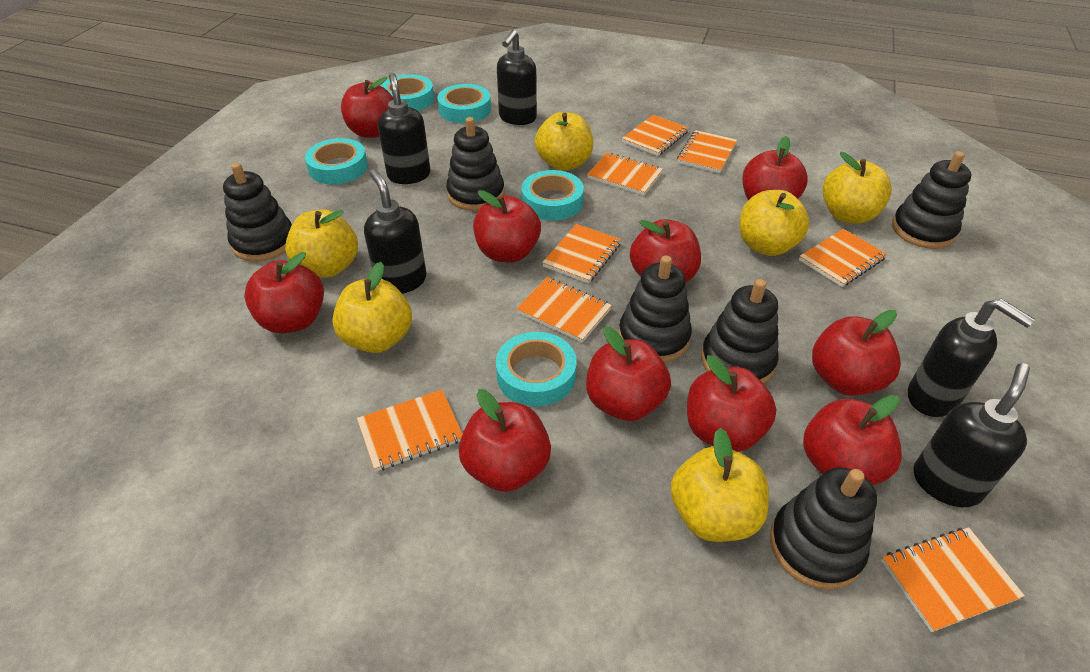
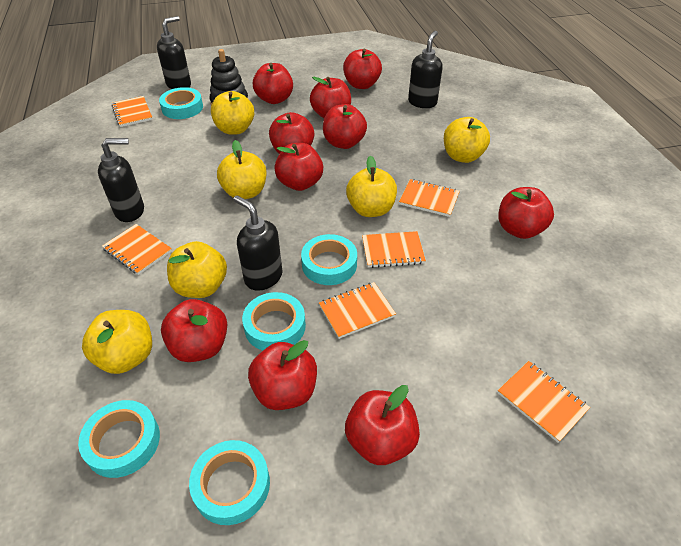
black soap dispenser: [364,169,426,294] [378,73,430,184] [497,30,537,125] [908,299,1035,417] [913,363,1030,507] = 5 -> [98,138,144,222] [157,16,191,89] [233,196,283,291] [408,31,443,108] = 4
black stacking toy: [223,163,292,262] [446,117,504,211] [619,256,692,363] [701,279,779,384] [770,467,877,590] [892,151,972,249] = 6 -> [210,49,248,105] = 1
orange notebook: [357,390,463,472] [516,277,612,343] [542,224,621,283] [587,152,663,195] [622,115,689,156] [677,130,737,173] [799,229,887,287] [882,527,1025,632] = 8 -> [102,224,172,275] [111,96,153,127] [319,282,396,339] [362,231,426,268] [399,179,460,217] [498,361,590,443] = 6

